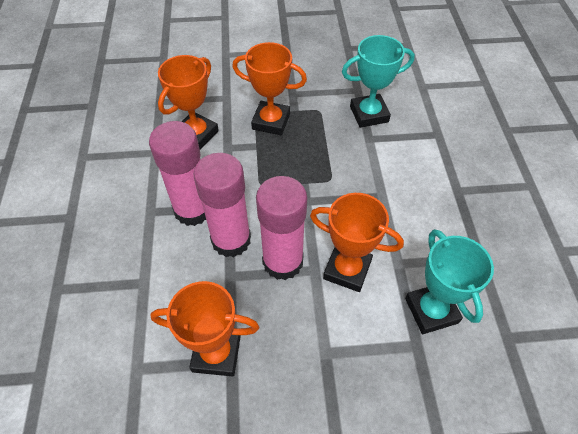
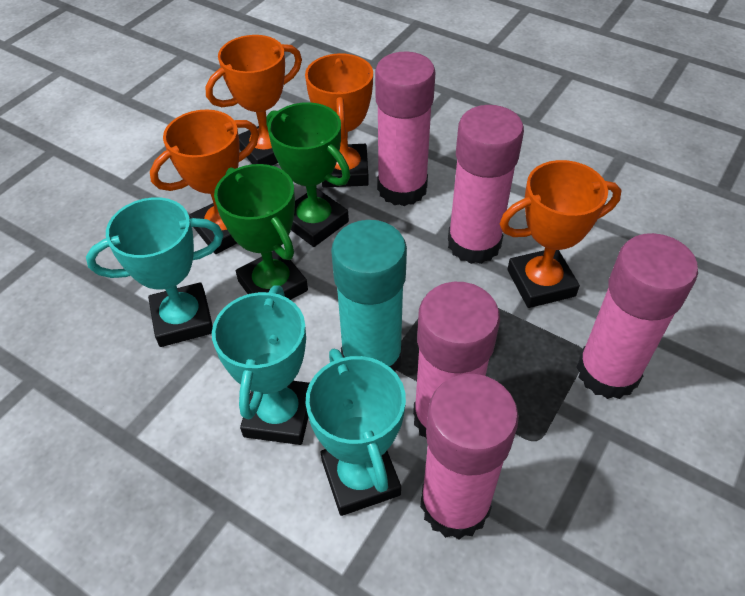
green trophy: none = 0 -> [214,164,308,300] [266,102,350,247] = 2
pink glue stick: [149,121,206,226] [193,153,251,257] [256,176,307,280] = 3 -> [375,52,435,206] [413,282,500,439] [420,374,519,539] [448,105,524,264] [576,233,698,399] = 5
turquoise glue stick: none = 0 -> [331,220,407,372] = 1
turquoise trophy: [342,35,415,128] [405,229,494,334] = 2 -> [86,197,223,347] [212,285,310,445] [305,348,406,516] = 3

